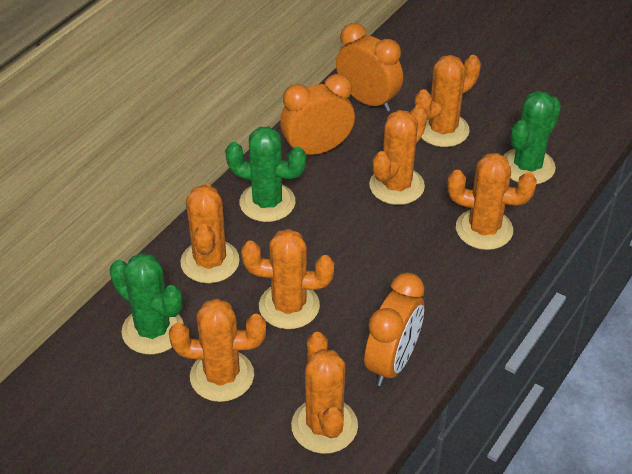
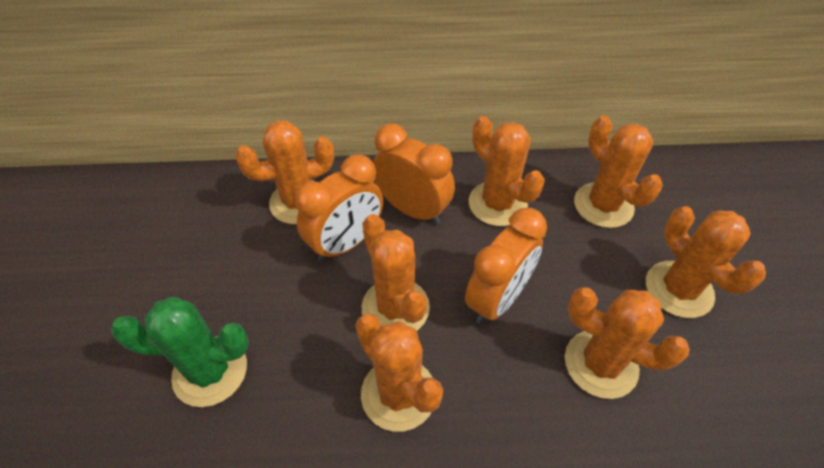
green cactus: [109,253,183,354] [225,127,306,222] [503,91,561,184] = 3 -> [111,297,249,407] = 1

